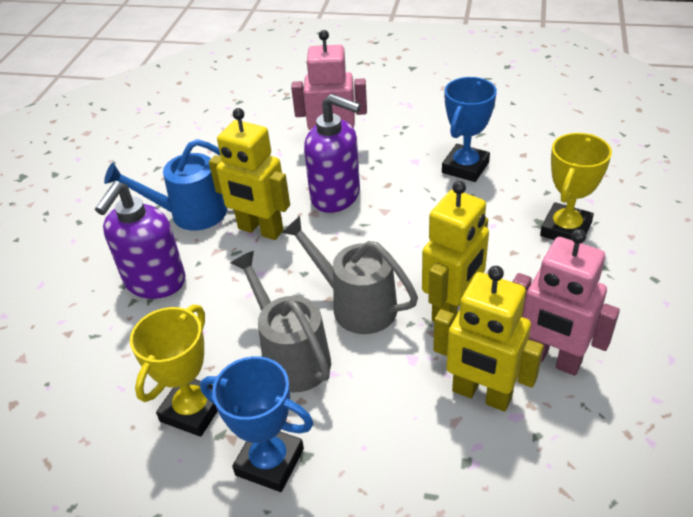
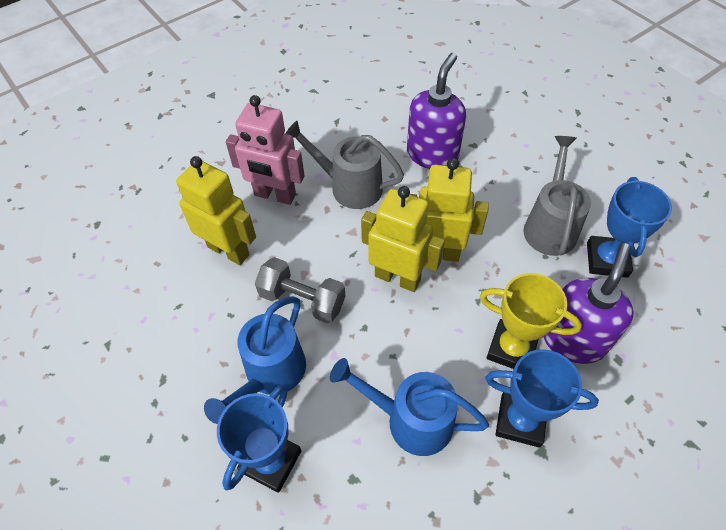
blue trophy: [200,356,313,492] [442,77,497,182] = 2 -> [217,384,301,493] [485,349,599,448] [587,177,672,278] = 3
blue watering can: [104,139,227,231] = 1 -> [204,296,306,424] [330,358,489,456] = 2
grey dumbbell: none = 0 -> [255,257,345,323] = 1
pink robot: [291,30,367,130] [512,229,620,376] = 2 -> [226,95,305,205] = 1
yellow trophy: [130,304,218,437] [540,133,612,240] = 2 -> [480,273,582,369] = 1

